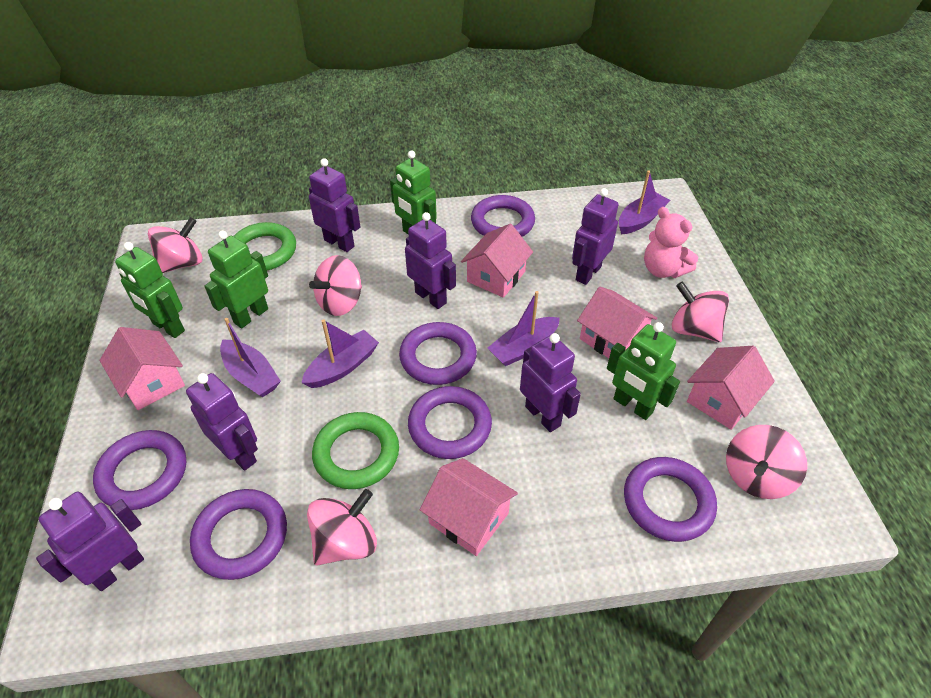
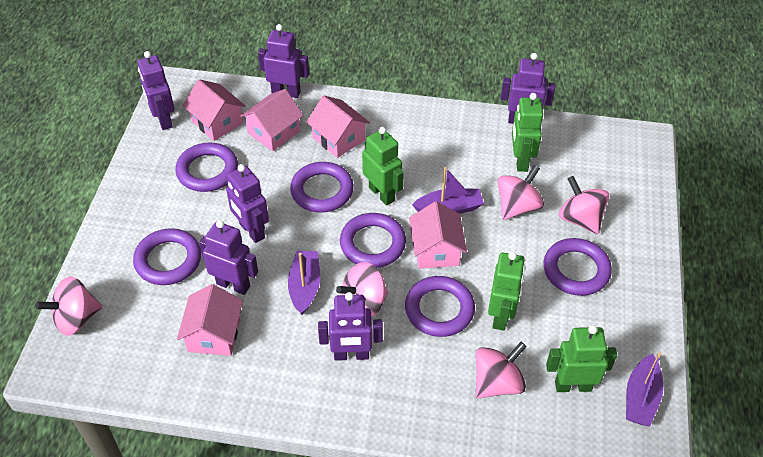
green ring: [234,222,296,270] [312,412,399,489] = 2 -> none = 0
pink teddy bear: [644,207,698,278] = 1 -> none = 0
purple boat: [220,318,281,398] [302,319,379,388] [488,291,560,366] [619,170,670,234] = 4 -> [288,251,320,315] [412,167,484,214] [626,352,663,427] = 3

